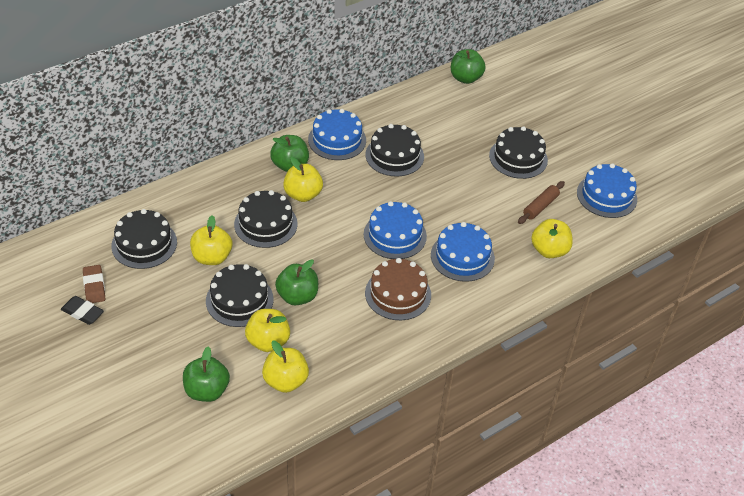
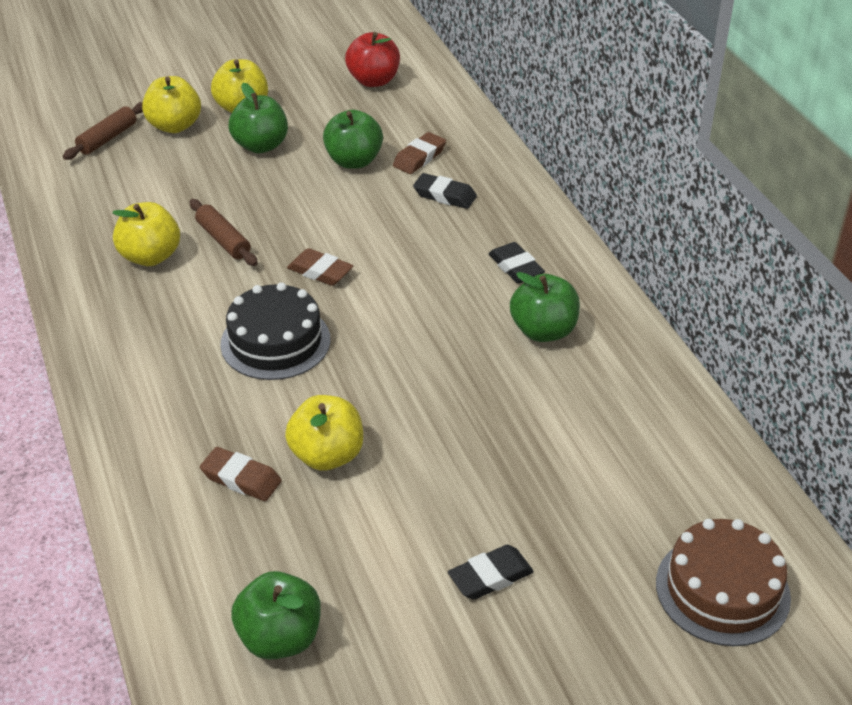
black cake: [111,209,177,269] [206,264,274,327] [234,190,298,248] [365,124,424,177] [489,126,548,179] = 5 -> [220,282,330,380] = 1
black eraser: [61,296,104,325] = 1 -> [413,173,477,209] [448,545,534,600] [488,242,545,283] = 3
blue cake: [308,109,366,160] [364,201,427,259] [431,222,495,282] [577,163,637,218] = 4 -> none = 0
brown eraser: [83,265,105,303] = 1 -> [200,447,282,501] [287,248,353,286] [393,132,446,174] = 3
brown rolling pin: [518,181,565,224] = 1 -> [63,102,143,160] [189,199,258,266] = 2
red apple: none = 0 -> [345,32,400,87] = 1
yellow apple: [190,215,232,265] [245,309,290,352] [262,341,309,393] [283,157,323,202] [531,219,573,258] = 5 -> [112,202,180,266] [142,76,201,133] [211,59,268,113] [285,395,363,471] = 4

